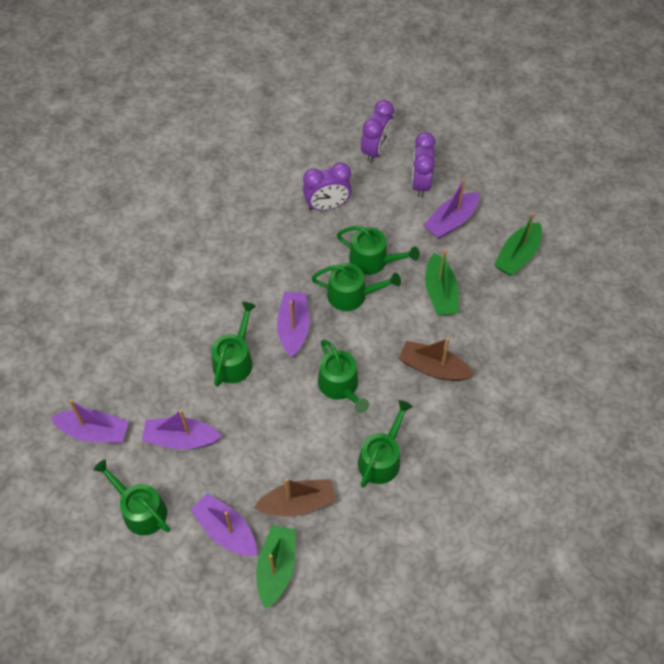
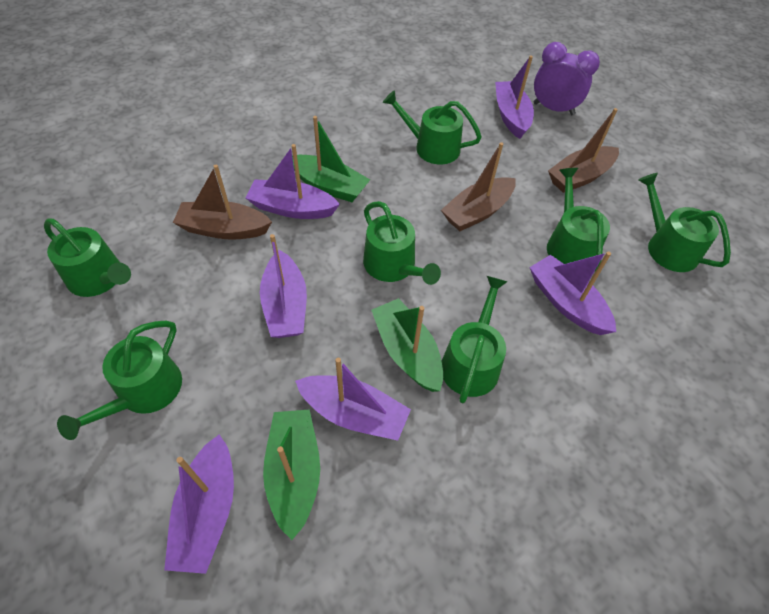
brown boat: [254,478,336,517] [399,338,474,381] = 2 -> [173,165,272,240] [441,142,516,231] [548,108,619,193] = 3
green watering can: [93,459,170,535] [211,302,256,387] [311,263,401,311] [318,339,369,413] [337,226,420,275] [358,400,413,488] = 6 -> [44,218,131,297] [57,321,182,440] [363,201,441,285] [383,90,482,165] [442,276,508,403] [547,168,610,272] [639,173,731,272] = 7
purple boat: [51,399,129,443] [142,410,222,449] [190,493,257,556] [277,292,310,357] [424,178,479,239] = 5 -> [164,435,234,574] [246,144,340,219] [260,234,307,338] [295,358,411,441] [495,56,534,139] [529,251,616,335] = 6
purple clock: [303,163,352,210] [361,100,394,163] [412,132,436,198] = 3 -> [533,42,600,115] = 1

